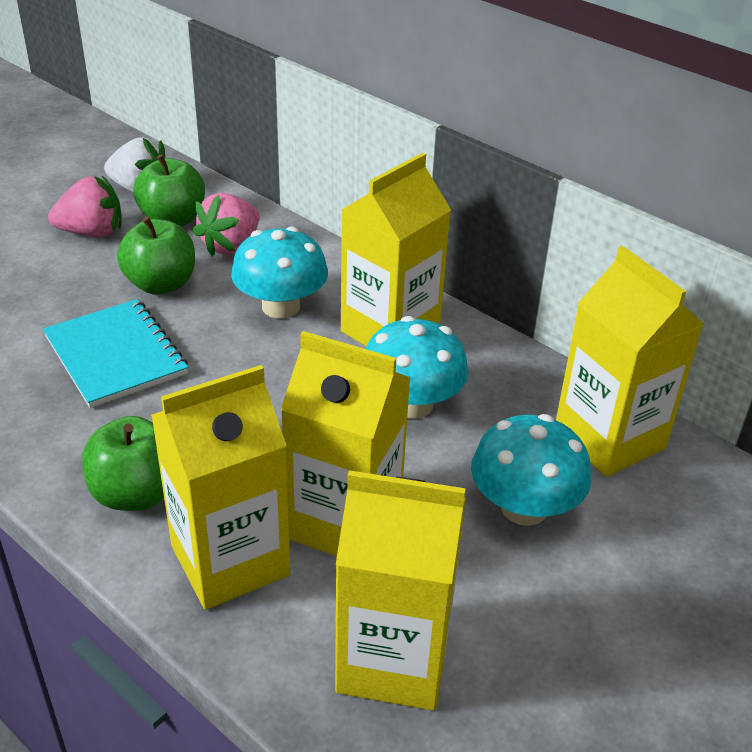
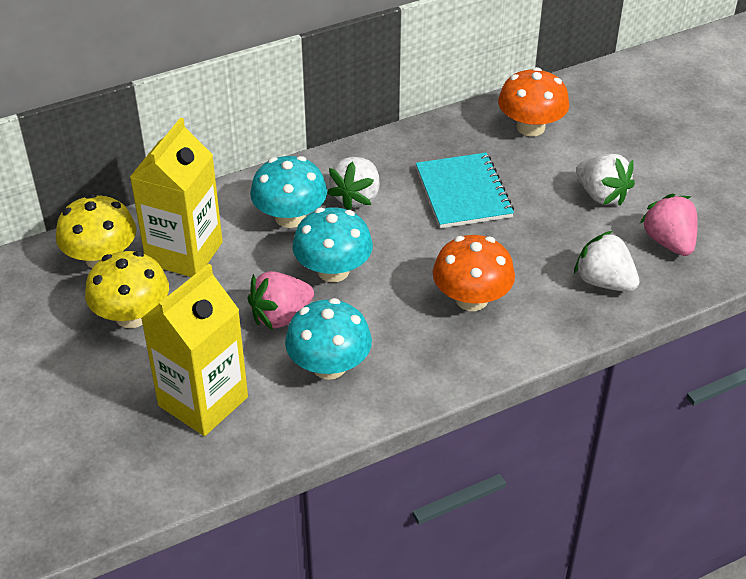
green apple: [82,416,164,511] [117,216,195,295] [133,154,205,226] = 3 -> none = 0
orange mushroom: none = 0 -> [433,235,515,311] [498,67,569,136] = 2
white strawberry: [104,138,166,192] = 1 -> [327,157,380,210] [574,231,639,292] [576,154,635,206] = 3
yellow carton: [151,365,290,610] [281,331,410,556] [335,470,466,711] [341,153,451,347] [556,246,704,477] = 5 -> [130,117,223,277] [141,264,248,436] = 2
yellow mushroom: none = 0 -> [56,194,136,268] [85,251,169,328] = 2

